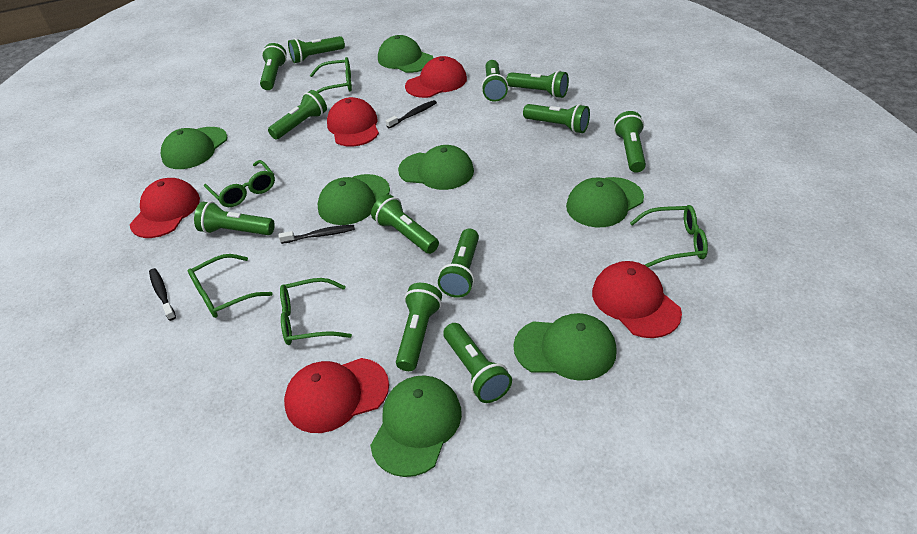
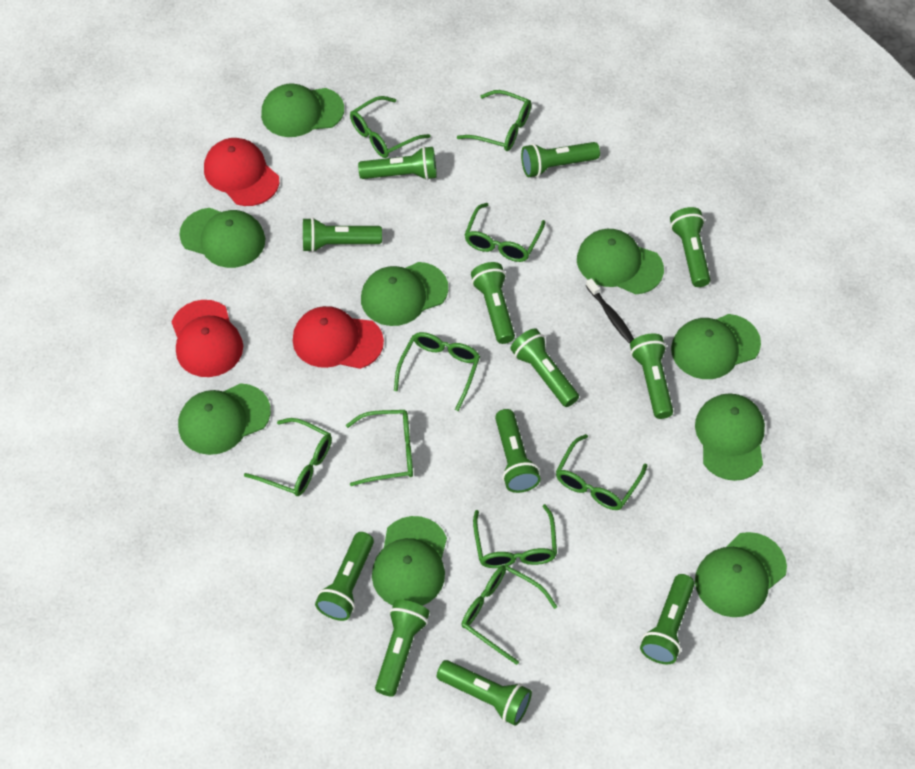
black toothbrush: [149,268,176,321] [279,225,355,244] [386,100,437,128] = 3 -> [586,278,634,343] = 1
green cap: [161,127,227,169] [317,174,390,225] [370,375,462,477] [378,35,433,73] [398,145,474,190] [514,313,617,381] [566,177,644,227] = 7 -> [178,383,271,455] [179,208,265,268] [261,84,344,137] [361,262,448,326] [372,516,447,606] [577,229,664,294] [671,314,761,379] [695,393,765,481] [695,532,787,617] = 9
green glasses: [188,254,273,318] [204,160,275,207] [280,278,352,345] [310,57,352,93] [630,205,708,267] = 5 -> [244,418,332,496] [346,410,413,486] [350,96,431,158] [394,332,480,411] [457,90,531,151] [462,565,557,665] [464,203,545,262] [473,504,557,568] [556,434,647,510] = 9
red cap: [130,178,200,238] [284,358,389,433] [327,97,379,147] [405,56,467,98] [592,261,682,338] = 5 -> [172,300,243,377] [204,138,279,206] [293,306,384,369] = 3

